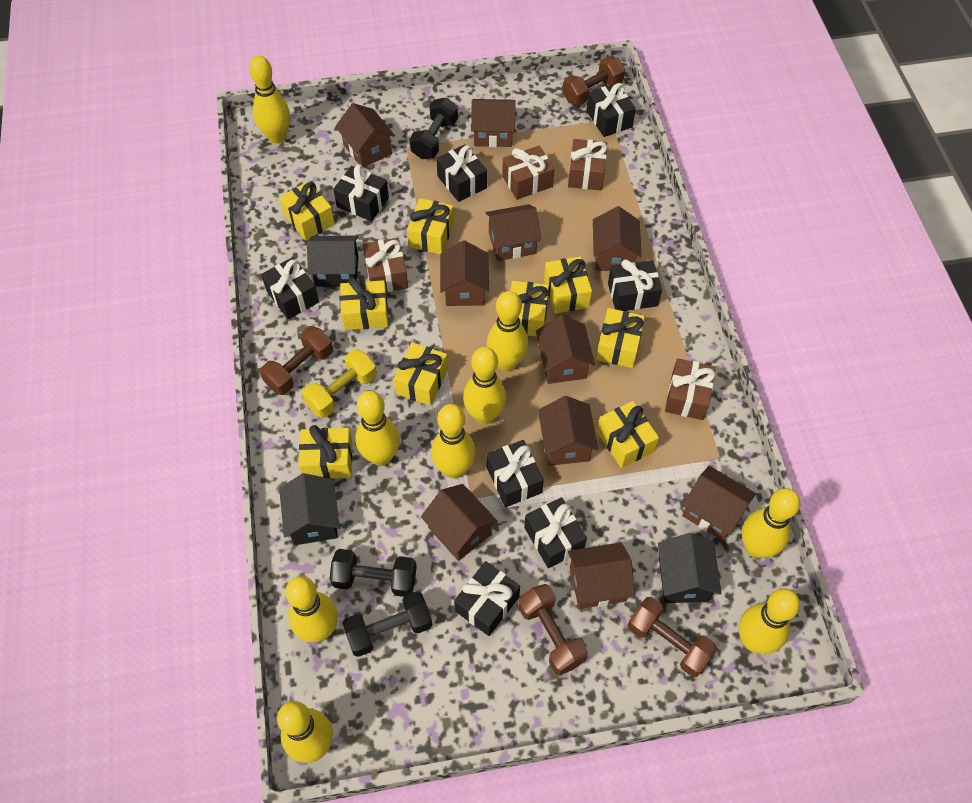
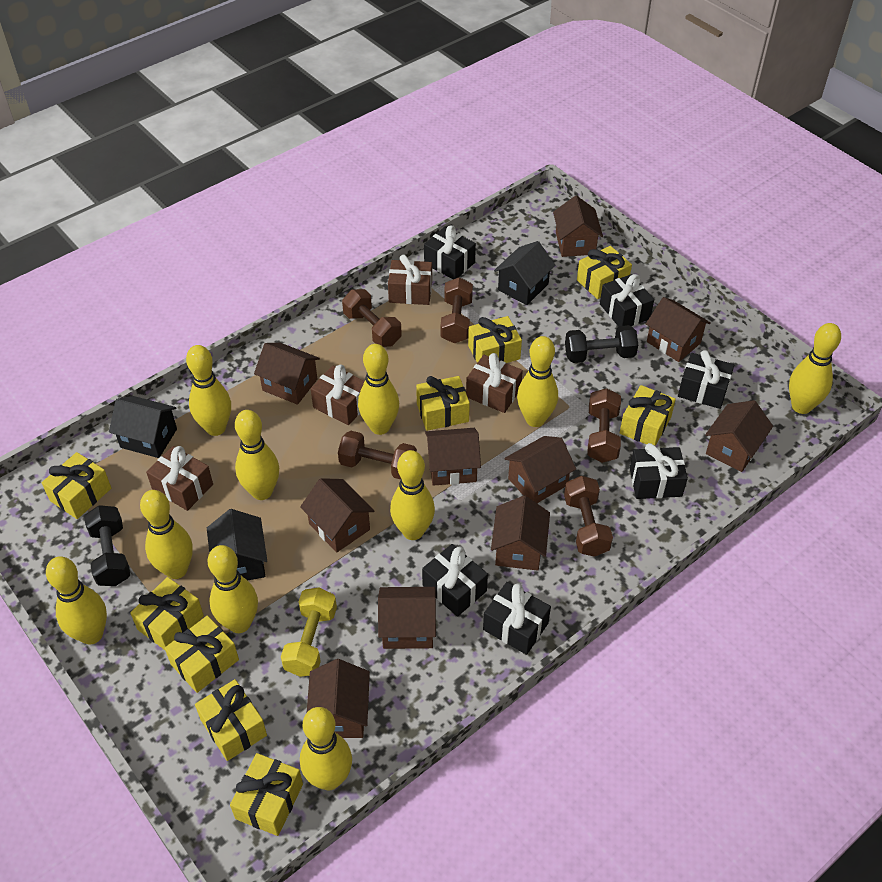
black dumbbell: [330,549,417,597] [342,591,432,657] [410,97,458,159] = 3 -> [84,505,130,586] [565,325,638,363] = 2
black gift: [261,257,319,319] [333,164,389,221] [436,145,487,202] [454,561,520,636] [487,440,544,507] [524,497,587,568] [586,83,636,137] [608,259,662,311] = 8 -> [422,544,488,617] [424,225,476,279] [483,582,551,655] [600,274,654,327] [630,443,688,499] [678,350,734,409] = 6
brown dumbbell: [260,326,333,395] [518,584,588,675] [563,56,625,106] [628,597,717,677] = 4 -> [338,431,417,480] [342,289,402,347] [441,277,473,343] [564,476,613,557] [588,388,621,463] = 5
yellow bowling pin: [249,55,290,144] [277,701,333,763] [285,576,338,642] [355,391,400,466] [431,404,476,479] [463,347,506,424] [487,291,528,371] [739,588,800,654] [742,488,800,558] = 9 -> [46,557,107,644] [140,490,193,579] [186,345,231,436] [208,545,258,633] [235,410,279,500] [300,707,352,790] [358,344,399,435] [390,450,435,540] [517,336,558,427] [789,323,841,414] = 10

